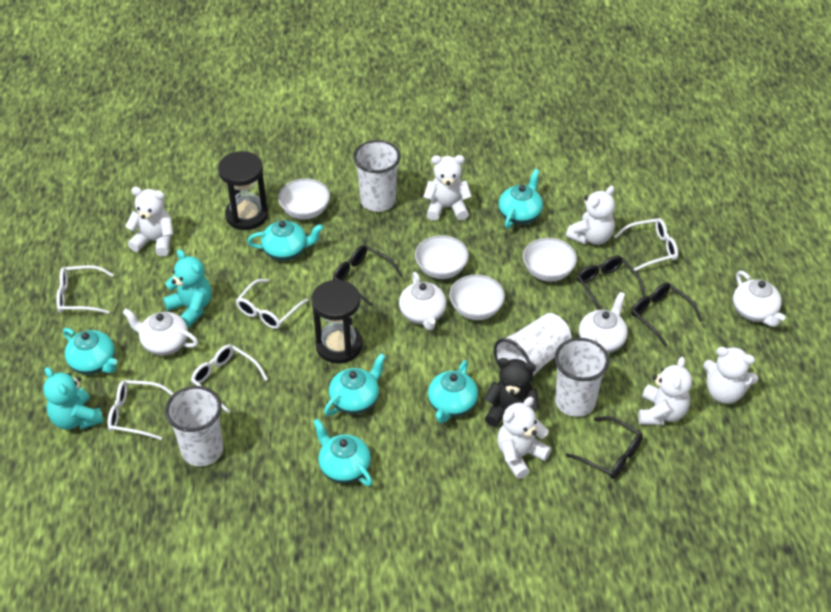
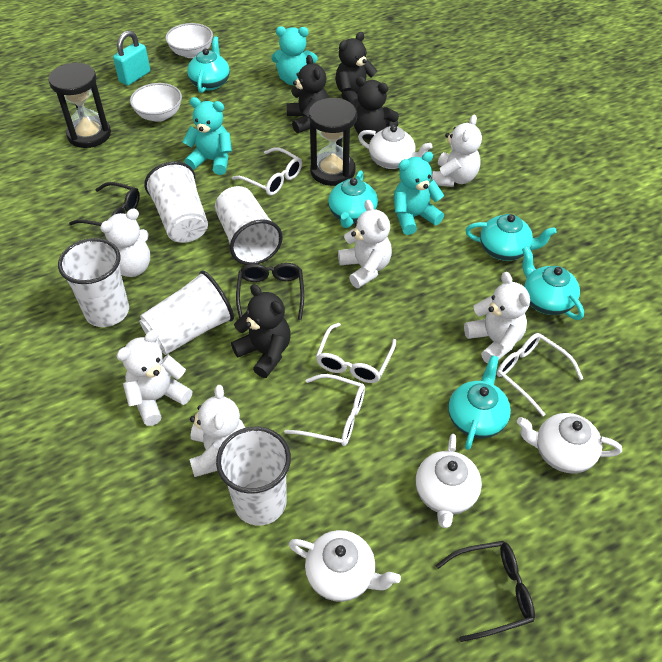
black glasses: [333,245,402,307] [566,416,643,479] [577,256,646,310] [631,282,703,347] = 4 -> [69,182,140,226] [236,263,304,320] [435,541,535,642] = 3
black teddy bear: [484,358,539,427] = 1 -> [231,284,291,378] [287,55,329,133] [335,32,378,104] [353,76,399,140] = 4
turquoise padlock: none = 0 -> [113,31,150,86] = 1
turquoise teapot: [63,328,117,375] [247,220,323,261] [313,419,373,486] [324,353,386,416] [428,360,478,423] [498,169,543,228] = 6 -> [187,36,230,93] [328,170,378,228] [448,355,511,450] [465,214,557,261] [522,246,584,320] = 5
turquoise teddy bear: [43,367,104,430] [163,249,212,327] = 2 -> [182,97,232,175] [271,26,317,85] [394,152,444,235] = 3
white bowl: [278,178,330,220] [415,235,469,279] [449,274,505,320] [523,238,577,282] = 4 -> [130,83,182,122] [165,23,213,58] = 2
white cup: [165,386,223,466] [353,140,401,212] [494,313,572,377] [555,338,609,417] = 4 -> [58,238,129,327] [139,270,234,355] [144,161,208,243] [215,186,283,265] [216,427,291,526] = 5
white glasses: [56,265,114,314] [108,380,174,440] [191,344,268,413] [236,279,308,329] [614,218,678,271] = 5 -> [232,147,302,195] [284,374,365,446] [316,323,396,383] [497,333,583,416] = 4

